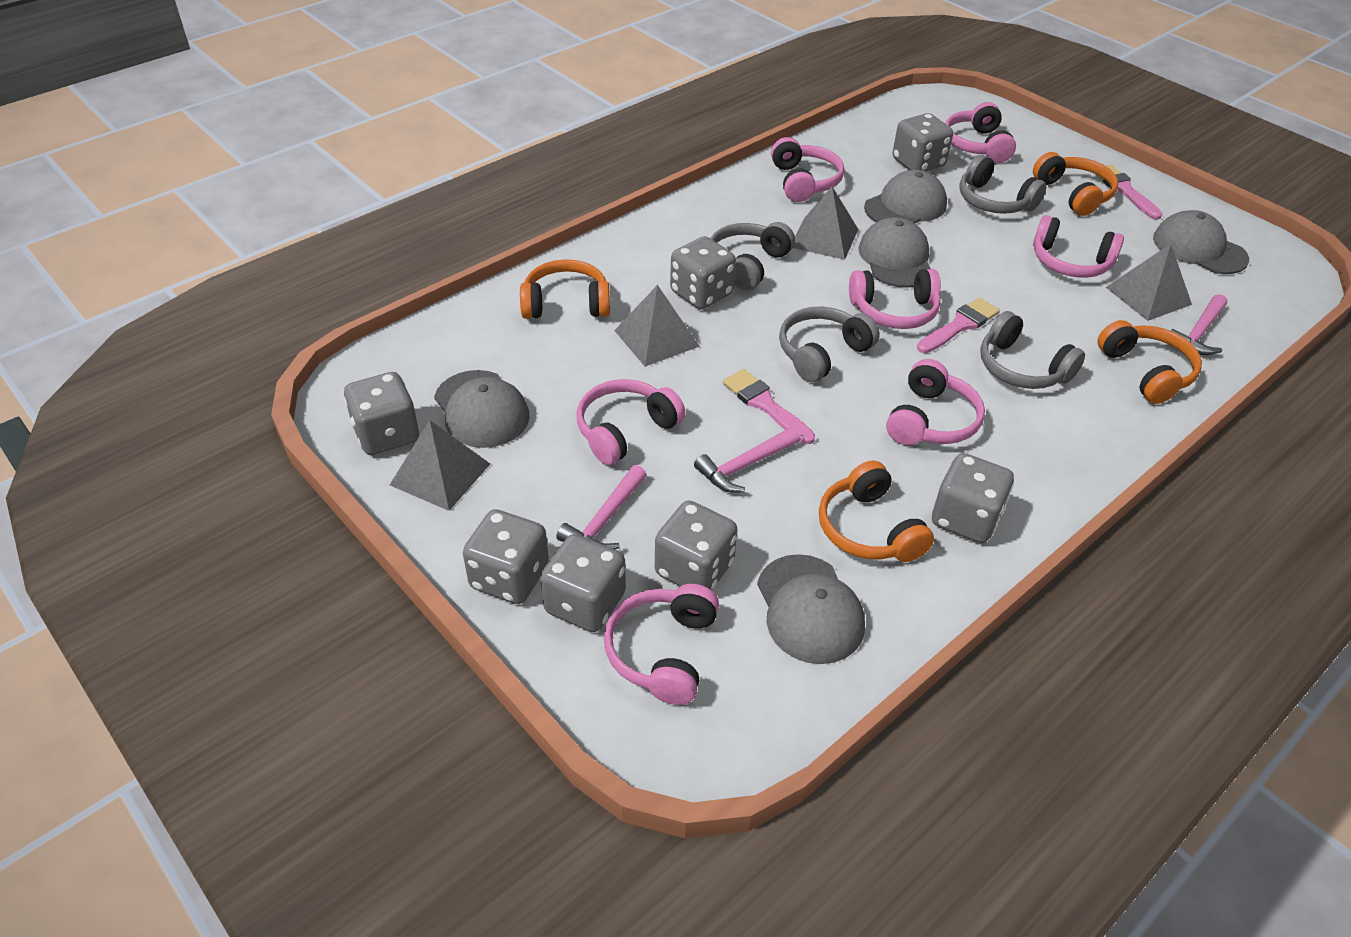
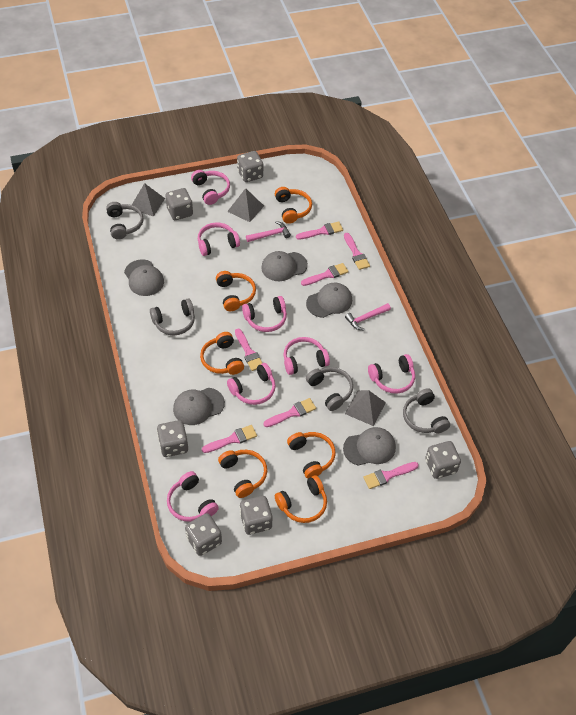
grey dice: [344,372,419,455] [463,509,549,604] [540,534,626,632] [655,501,738,590] [670,236,736,309] [892,113,953,172] [932,453,1014,543] = 7 -> [157,420,188,457] [166,188,193,220] [185,513,222,556] [237,151,263,182] [240,496,272,535] [425,441,461,479] = 6
grey pyramid: [390,420,490,511] [614,285,700,367] [793,187,858,260] [1106,244,1192,321] = 4 -> [132,183,165,217] [227,188,264,222] [345,390,386,426] = 3
orange headphones: [520,259,610,319] [819,461,934,562] [1033,152,1118,216] [1097,320,1202,404] = 4 -> [200,332,244,375] [216,271,256,311] [218,450,267,498] [275,187,312,224] [275,475,327,523] [287,432,336,479] = 6
pink brush: [723,369,815,444] [917,298,1000,353] [1095,165,1163,220] = 3 -> [202,425,257,453] [235,329,262,371] [263,398,316,427] [296,222,343,240] [301,263,349,286] [344,233,370,270] [363,462,419,489] = 7
pink hammer: [556,465,647,549] [694,427,801,493] [1171,294,1227,355] = 3 -> [246,221,291,242] [345,303,391,330] = 2

